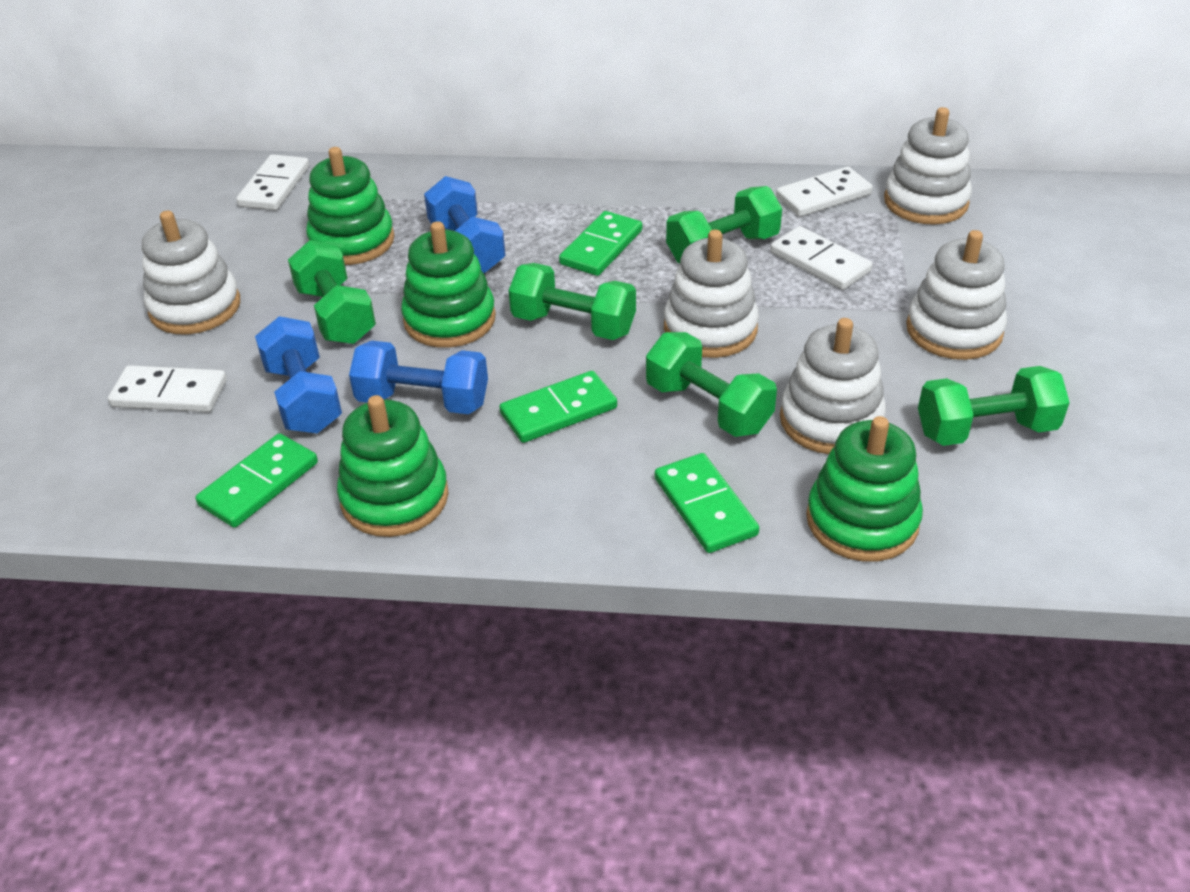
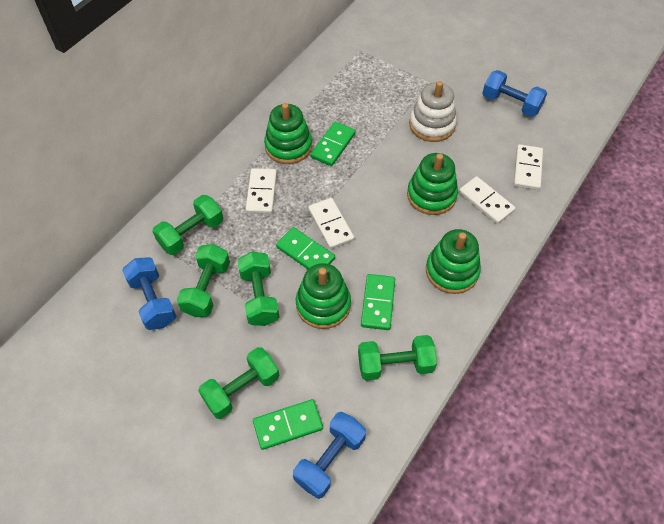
white stacking toy: [142,211,240,334] [664,230,759,358] [780,318,886,454] [884,107,972,224] [906,230,1007,360] = 5 -> [409,81,457,142] = 1

